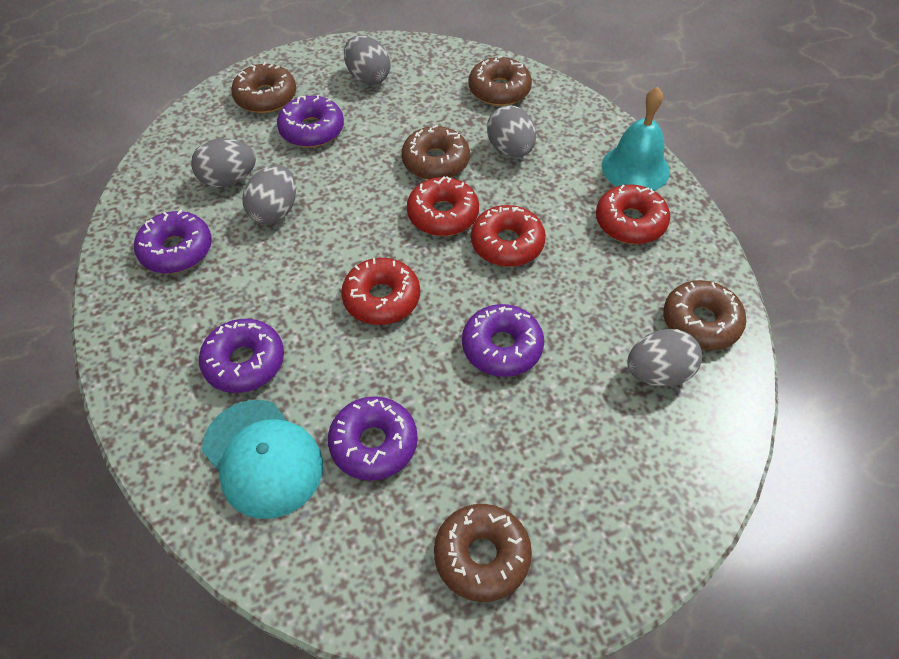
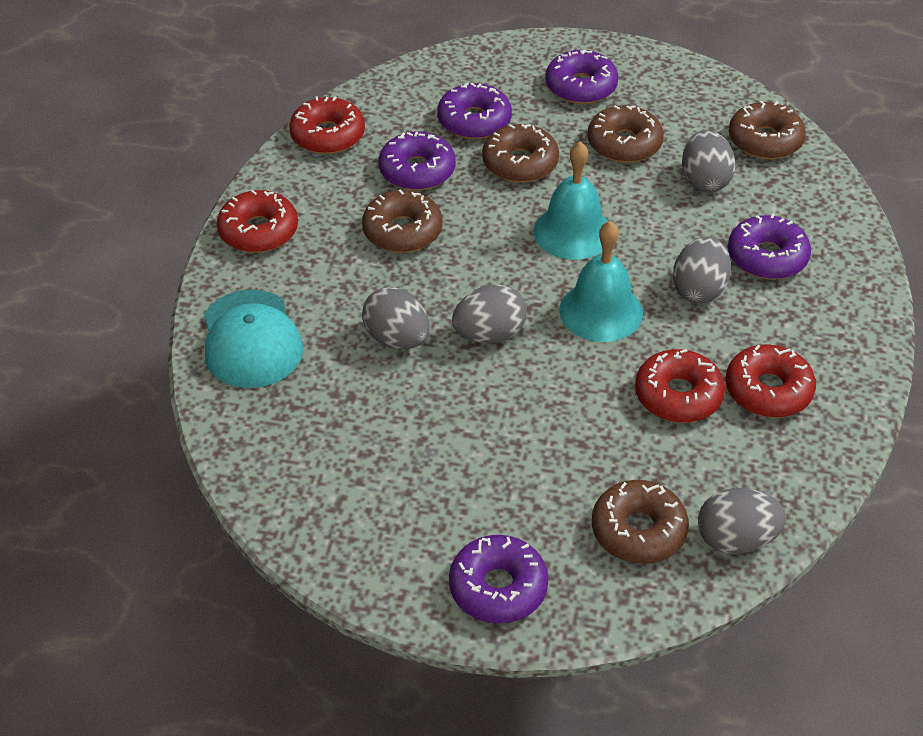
turquoise bell: [602,87,670,191] = 1 -> [534,142,609,260] [559,221,643,342] = 2

